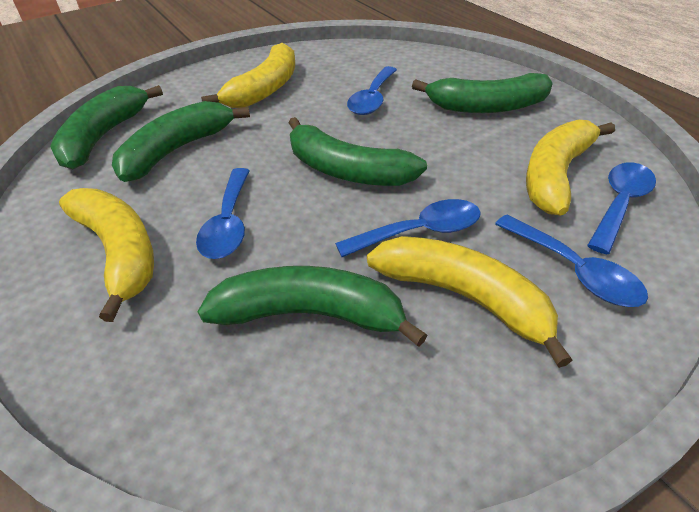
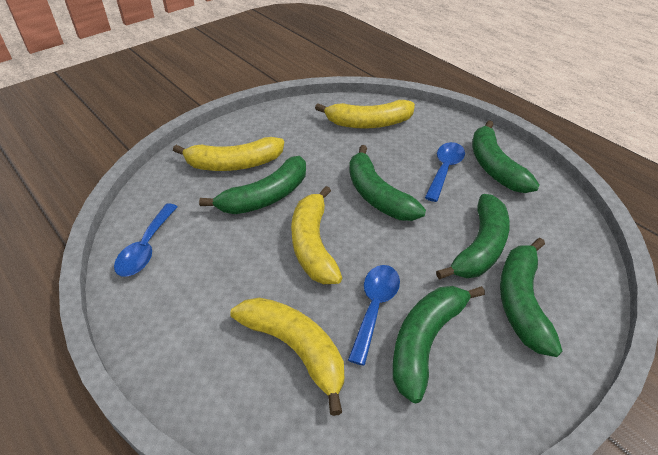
blue spoon: [196,168,250,259] [335,199,481,257] [347,66,397,115] [495,215,648,307] [587,162,656,254] = 5 -> [114,204,178,276] [348,265,400,366] [425,142,465,202] = 3
green banana: [50,85,163,169] [112,101,250,182] [198,266,428,347] [289,117,427,186] [412,73,553,113] = 5 -> [199,156,306,214] [349,145,426,221] [392,286,485,403] [436,194,510,280] [472,120,540,193] [500,238,562,357] = 6

